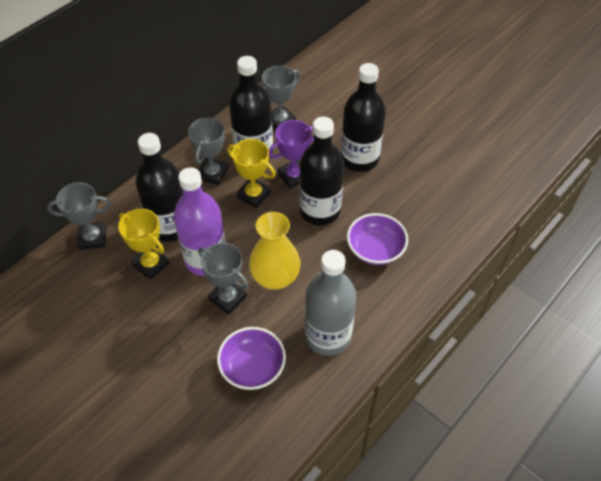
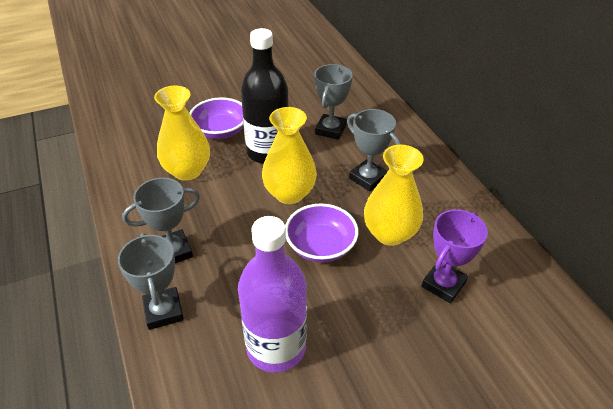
black bottle: [136,133,183,242] [229,56,273,158] [299,117,344,226] [341,63,386,172] = 4 -> [241,28,289,164] = 1
grey bottle: [305,250,356,356] = 1 -> none = 0
yellow trophy: [118,209,170,280] [227,139,276,208] = 2 -> none = 0
yellow vase: [249,212,301,290] = 1 -> [154,86,210,181] [262,107,317,204] [364,145,424,246] = 3

